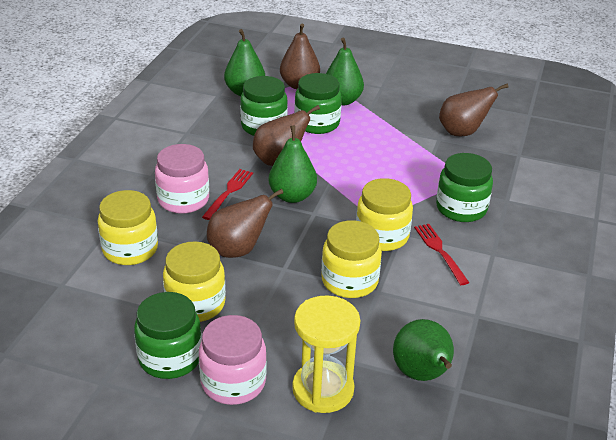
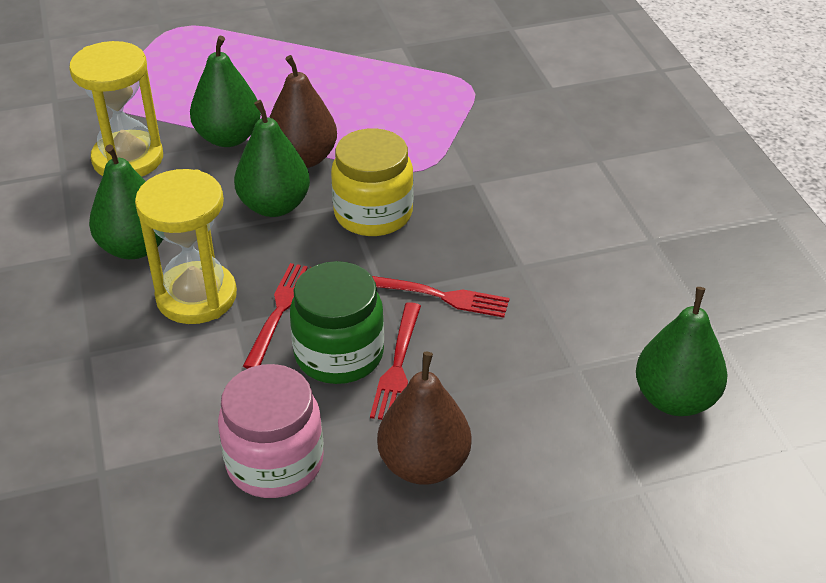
brown pear: [207,189,283,258] [253,105,320,166] [280,24,320,89] [439,84,509,136] = 4 -> [269,55,337,168] [377,352,471,485] = 2
green jar: [134,292,202,379] [240,76,288,136] [294,73,342,134] [436,153,493,222] = 4 -> [290,261,384,384] = 1
pink jar: [155,144,209,214] [199,315,267,405] = 2 -> [218,364,324,498] = 1
red fork: [202,169,253,220] [414,224,469,285] = 2 -> [243,263,311,369] [370,302,421,420] [372,276,510,318] = 3
yellow hourglass: [292,296,360,413] = 1 -> [69,41,163,177] [135,169,237,324] = 2
yellow jar: [98,190,158,265] [163,241,226,322] [321,220,382,298] [356,178,413,251] = 4 -> [331,128,413,236] = 1

